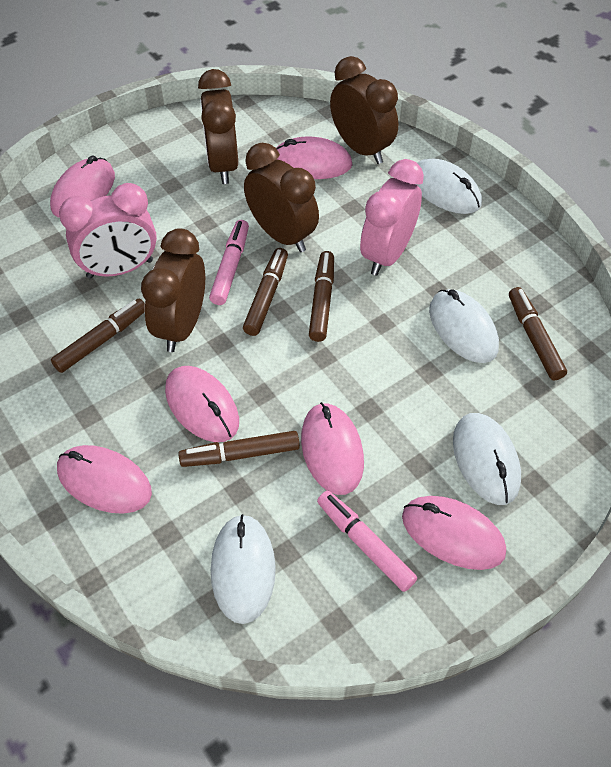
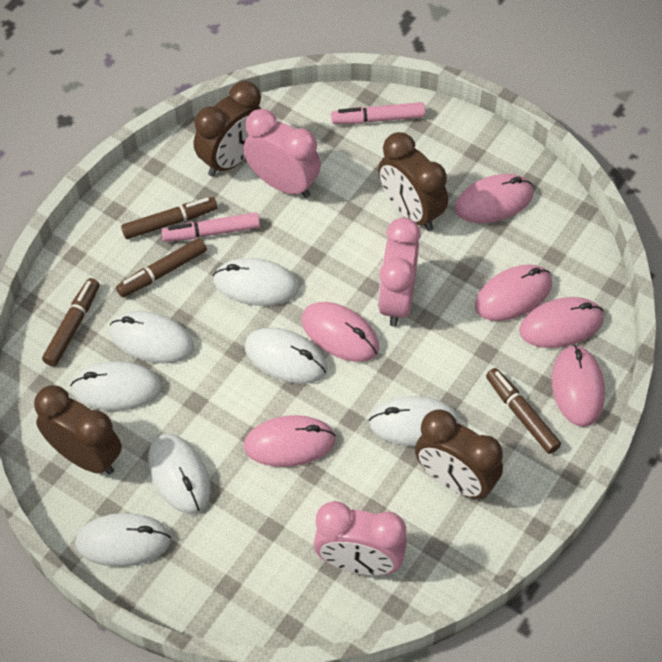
brown marker: [51,299,145,373] [178,431,300,467] [243,248,288,336] [309,251,334,342] [509,287,567,380] = 5 -> [42,278,100,366] [116,238,207,297] [121,197,218,239] [486,368,561,454] = 4
pink clock: [59,183,157,279] [360,159,424,276] = 2 -> [243,109,321,198] [313,501,407,575] [378,217,421,327] = 3
white mouse: [211,514,276,624] [416,159,482,214] [429,289,499,363] [453,413,521,505] = 4 -> [70,361,162,411] [75,513,171,567] [110,311,194,363] [148,434,211,514] [213,258,299,306] [245,327,328,384] [369,396,461,447] = 7

